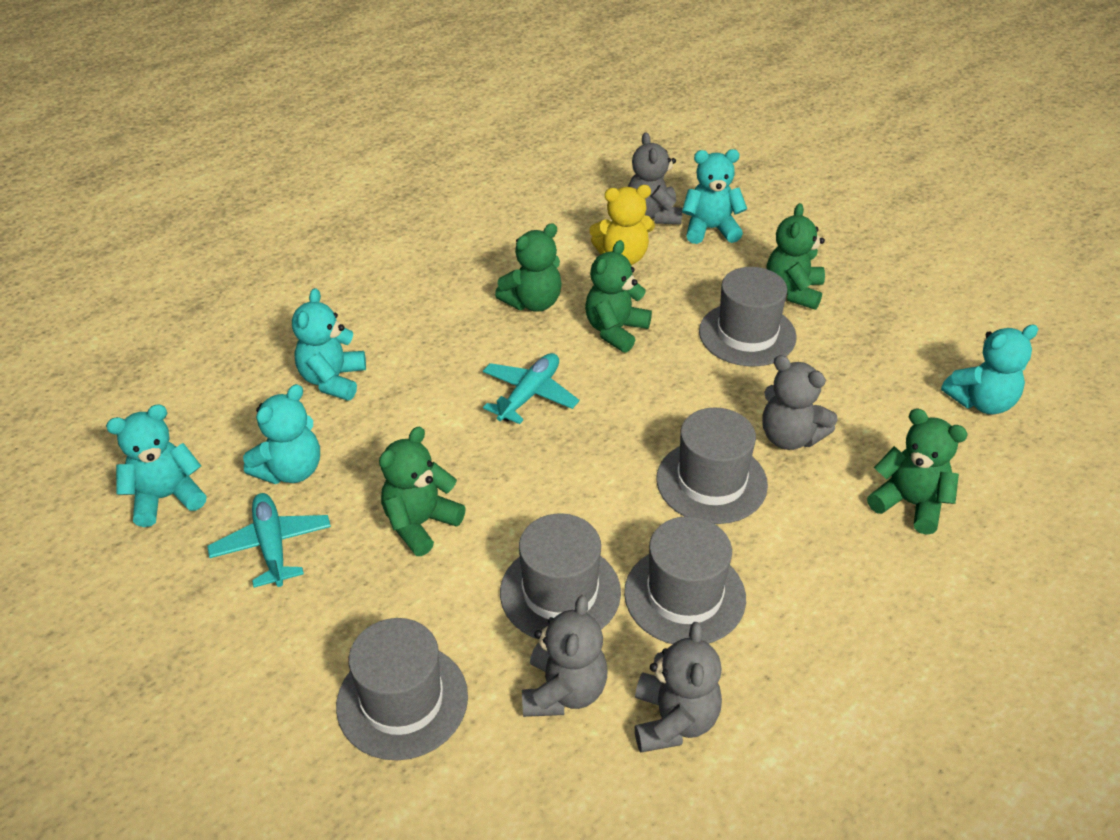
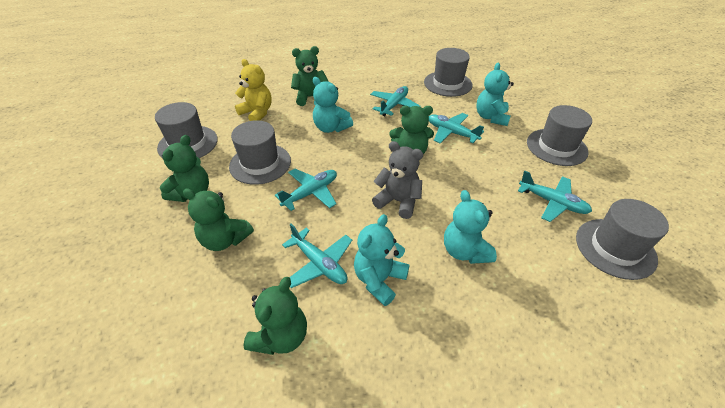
grey teddy bear: [522,595,608,717] [628,132,682,224] [635,622,722,753] [763,355,838,450] = 4 -> [372,141,423,219] = 1
turquoise plane: [207,493,331,588] [483,353,579,424] = 2 -> [275,169,337,211] [282,224,352,288] [370,86,421,116] [429,113,484,143] [518,170,592,222] = 5
turquoise teddy bear: [106,404,207,527] [243,384,320,484] [292,288,366,401] [682,149,747,244] [941,324,1038,415] = 5 -> [313,77,353,133] [354,214,410,306] [444,190,497,264] [476,63,514,126] = 4

